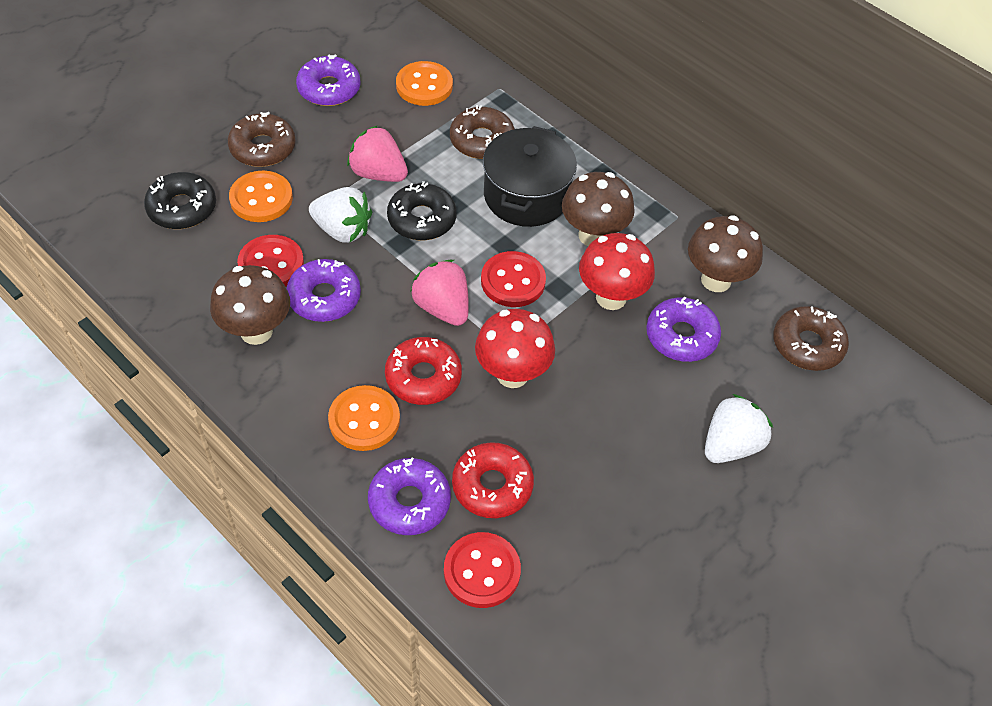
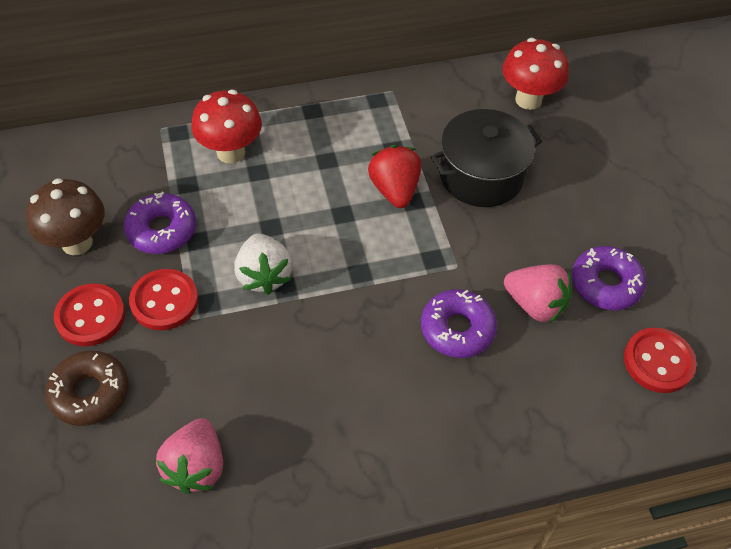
black donut: [144,172,216,229] [387,181,457,241] = 2 -> none = 0
brown donut: [228,112,296,167] [450,105,515,159] [773,306,849,371] = 3 -> [45,350,128,426] = 1
brown mushroom: [210,265,290,345] [562,172,635,246] [688,215,763,292] = 3 -> [26,178,105,255] = 1
orange button: [229,171,293,222] [328,385,400,451] [396,61,453,106] = 3 -> none = 0
purple donut: [286,259,361,322] [296,55,361,106] [368,457,451,535] [646,297,721,362] = 4 -> [124,192,196,254] [421,289,497,358] [572,246,646,310] = 3
red donut: [385,337,462,405] [452,442,534,518] = 2 -> none = 0
red strawberry: none = 0 -> [368,145,421,208] = 1
white strawberry: [309,187,372,243] [705,394,773,463] = 2 -> [234,233,293,295] = 1

